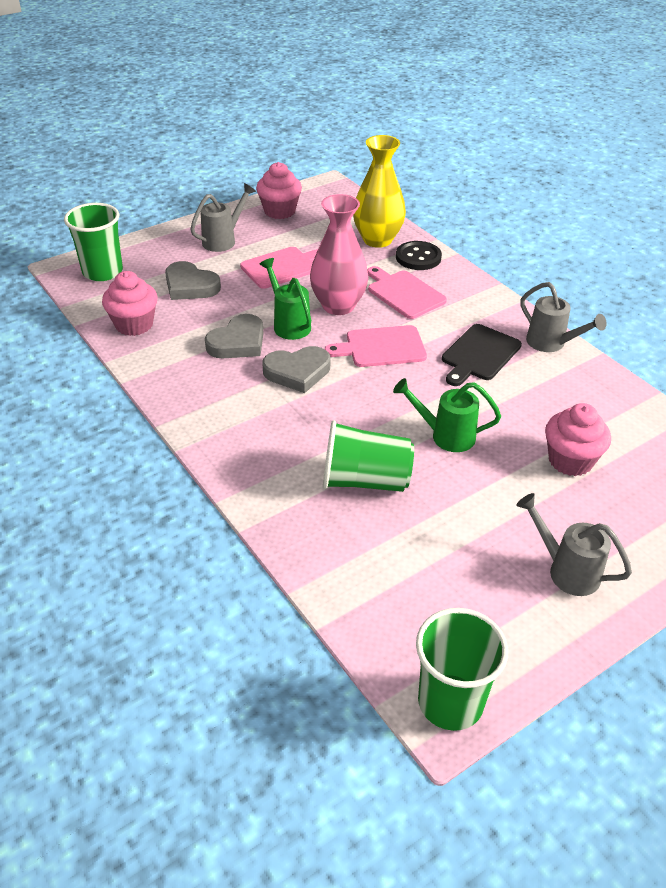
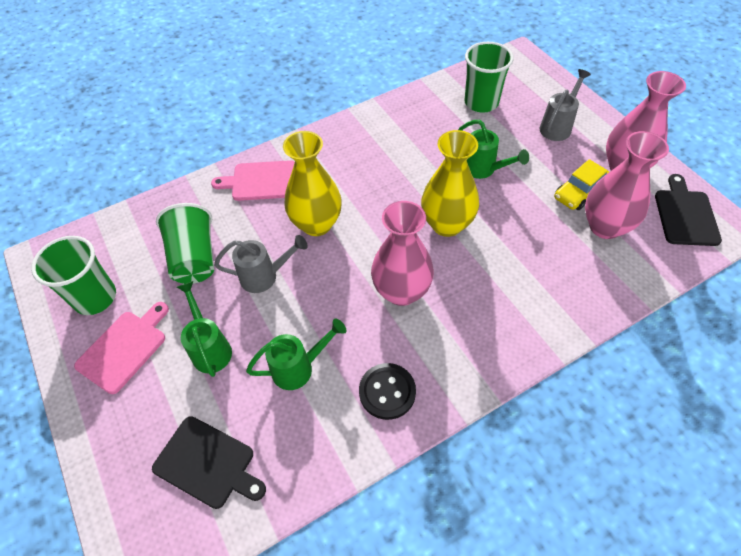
black cutting board: [442,324,522,386] = 1 -> [152,416,266,509] [655,174,722,246] = 2
green watering can: [260,258,311,340] [393,378,501,452] = 2 -> [177,281,232,377] [246,318,346,390] [458,120,529,179] = 3
grey heart: [165,261,221,300] [205,314,264,359] [263,346,330,393] = 3 -> none = 0
grey watering can: [190,183,256,252] [516,493,632,596] [521,282,607,352] = 3 -> [214,235,308,293] [540,69,591,141] = 2
pink cupcake: [102,271,158,336] [256,162,302,219] [545,403,611,476] = 3 -> none = 0
pink cutting board: [240,247,318,289] [325,325,427,367] [368,266,447,319] = 3 -> [74,302,169,394] [211,160,295,201] = 2
pink vase: [310,194,368,315] = 1 -> [371,201,434,306] [585,131,669,239] [606,71,686,171] = 3
yellow car: none = 0 -> [554,159,609,210] = 1
yellow vase: [353,135,406,248] = 1 -> [283,131,342,236] [421,130,479,237] = 2

